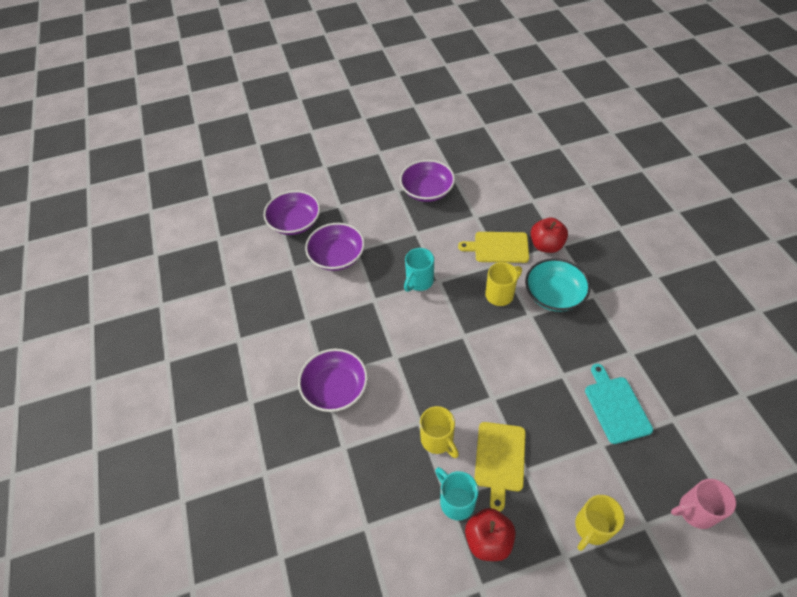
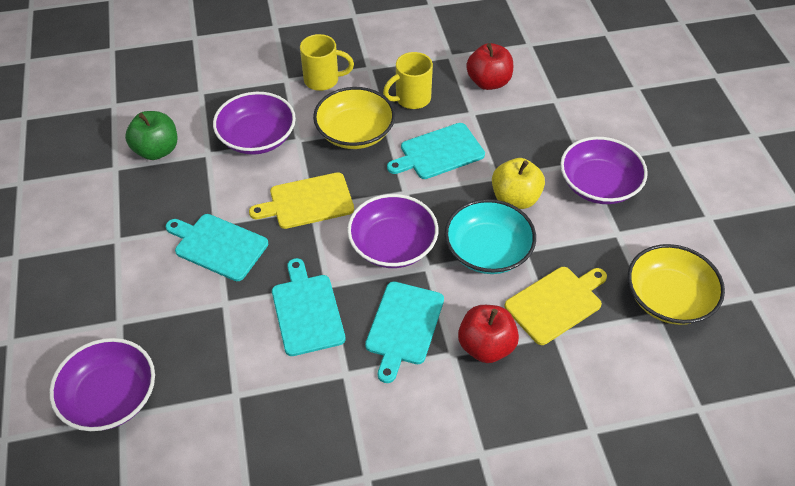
green apple: none = 0 -> [125,111,177,160] = 1
pink mug: [671,479,736,529] = 1 -> none = 0
turquoise cutting board: [585,364,653,444] = 1 -> [166,214,268,281] [272,258,346,356] [365,281,444,383] [387,123,485,179] = 4
turquoise mug: [404,248,434,292] [435,467,478,521] = 2 -> none = 0
yellow apple: none = 0 -> [492,158,545,209] = 1
yellow bowl: none = 0 -> [313,87,395,149] [628,244,725,325] = 2
yellow mug: [420,406,459,458] [485,262,522,306] [575,495,625,551] = 3 -> [300,34,354,91] [383,52,433,109] = 2

